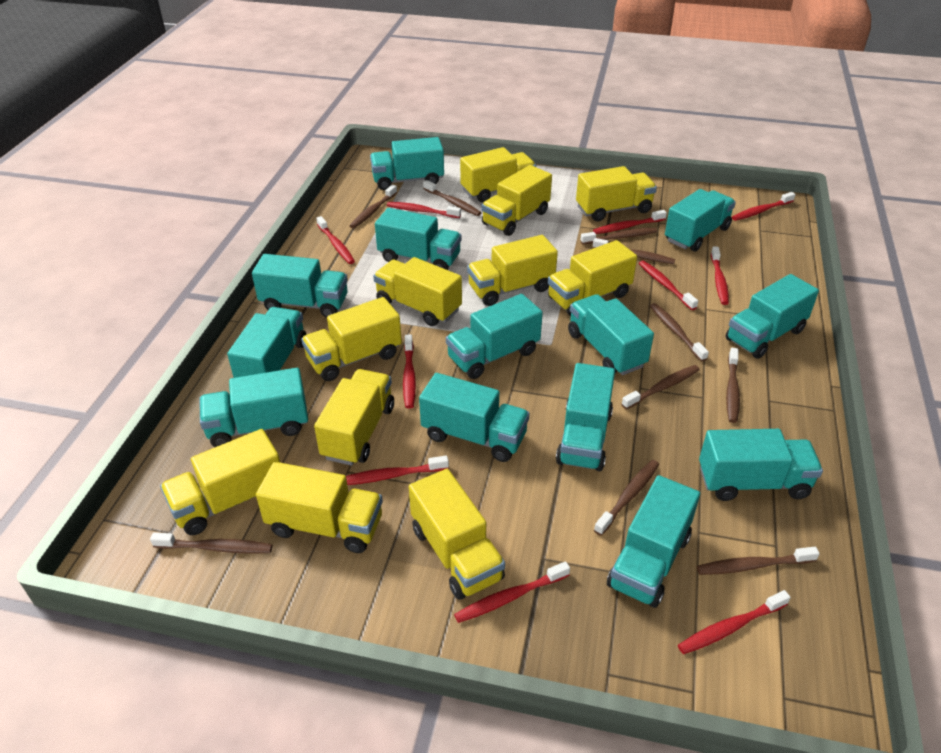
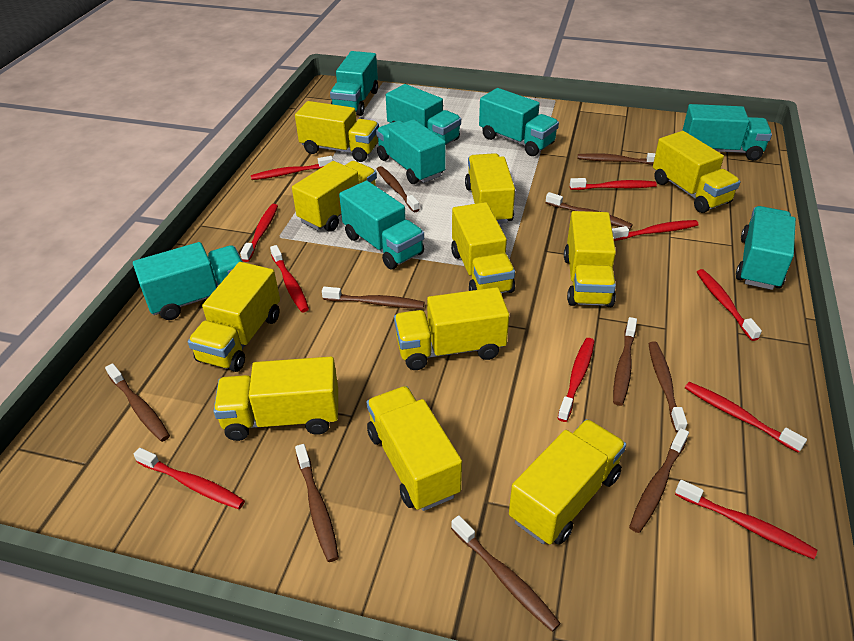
turquoise truck: [199,368,308,447] [227,307,307,378] [252,254,348,318] [370,137,444,190] [375,208,462,270] [419,373,530,462] [446,294,543,379] [556,363,615,471] [568,294,654,375] [607,475,700,608] [665,189,736,251] [699,429,823,501] [725,274,819,359] = 13 -> [133,242,243,320] [330,51,378,116] [339,181,424,269] [376,119,446,184] [386,84,461,145] [479,88,559,156] [682,104,772,161] [736,206,796,290] = 8

